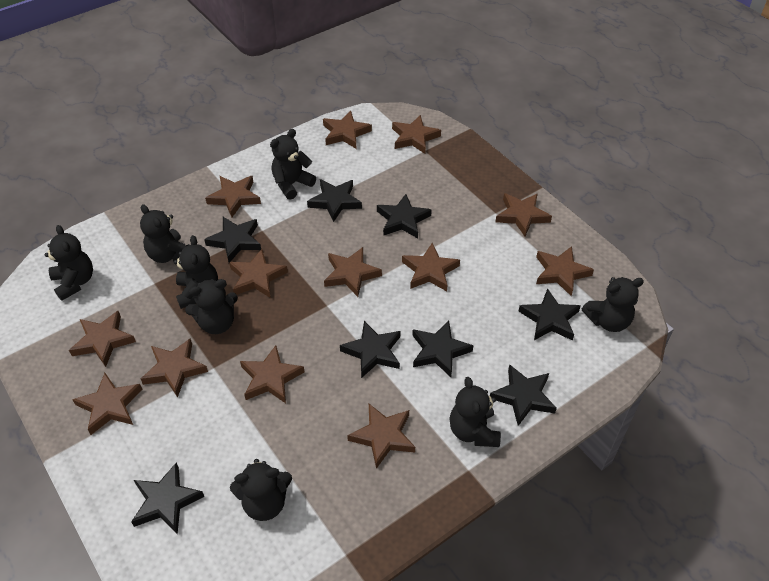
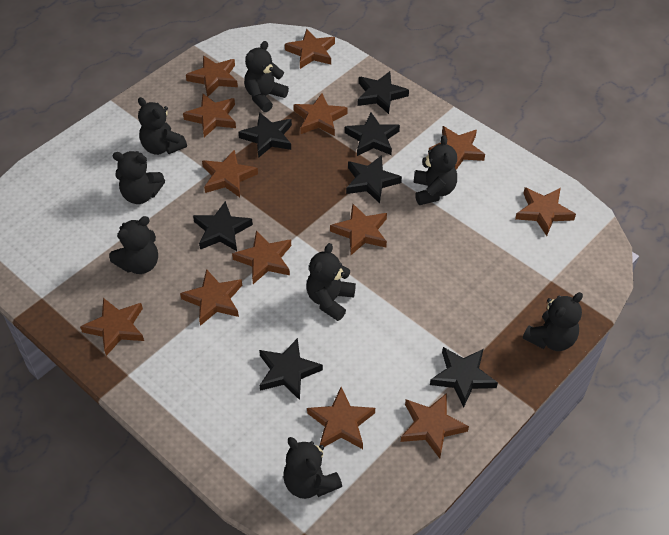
black star: [131,462,204,534] [204,217,261,262] [307,179,362,222] [340,321,400,378] [377,194,432,238] [412,320,473,377] [490,364,557,426] [518,288,581,341] = 8 -> [193,201,253,251] [239,112,292,158] [259,338,323,400] [345,112,400,156] [346,155,402,204] [358,71,409,114] [430,347,498,407] = 7

